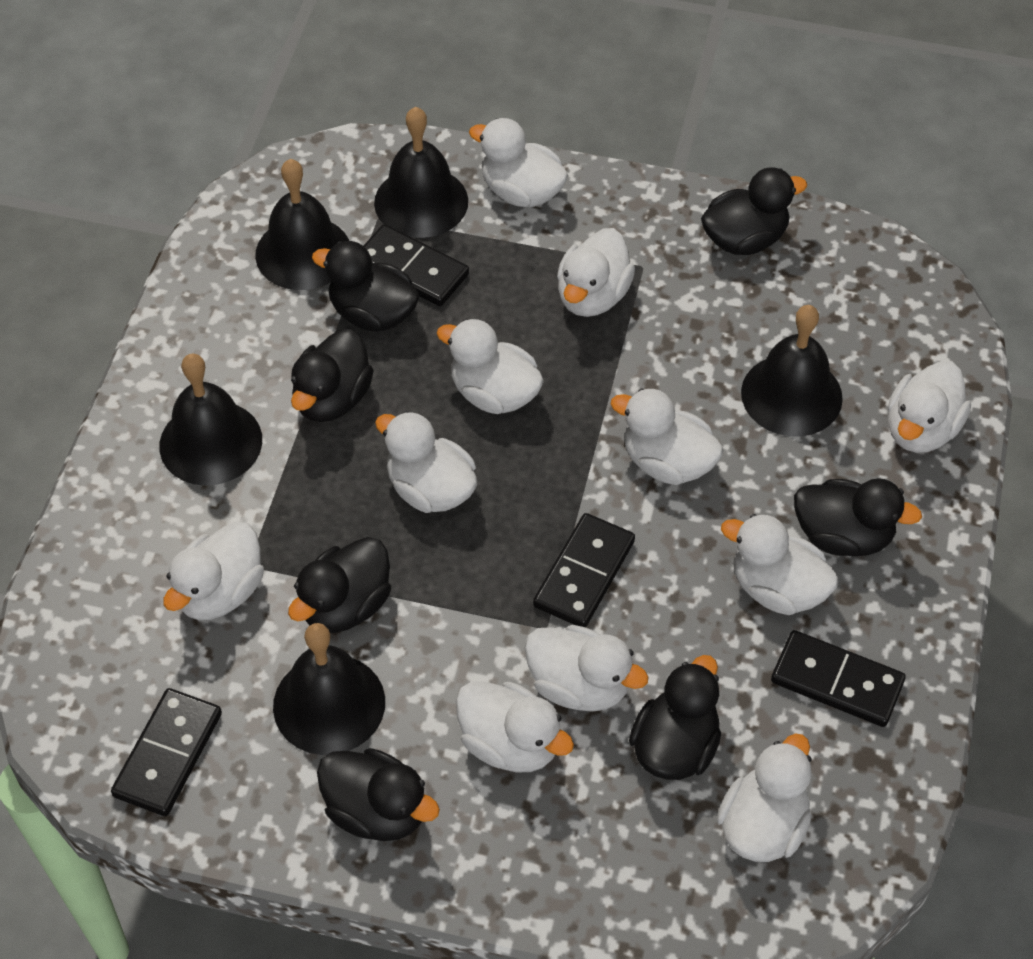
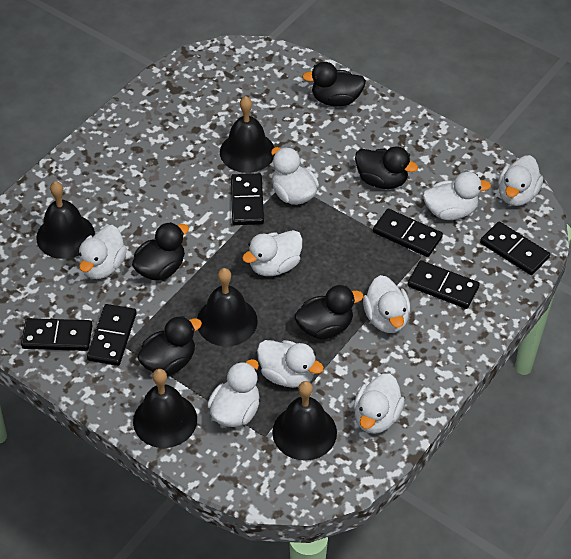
black domino: [111,688,222,816] [364,224,469,306] [533,513,635,627] [771,630,906,727] = 4 -> [21,318,92,351] [87,304,137,366] [231,173,264,225] [373,209,443,257] [407,260,479,309] [480,222,550,275] = 6
black duck: [288,537,391,633] [291,329,374,422] [312,241,420,331] [317,748,440,841] [629,655,721,780] [701,167,807,255] [794,478,922,556] = 7 -> [132,222,189,280] [137,316,202,375] [294,285,364,339] [302,62,366,106] [355,147,418,189] = 5
white duck: [163,522,264,620] [375,411,477,513] [437,319,544,414] [456,681,574,772] [469,118,568,208] [524,625,648,712] [557,228,635,317] [611,388,723,485] [717,733,812,862] [721,514,839,615] [888,361,971,453] = 11 -> [79,225,127,279] [207,359,259,427] [242,230,303,276] [257,340,324,388] [271,147,319,205] [354,373,405,434] [363,275,410,333] [423,172,491,220] [498,155,543,206] = 9

